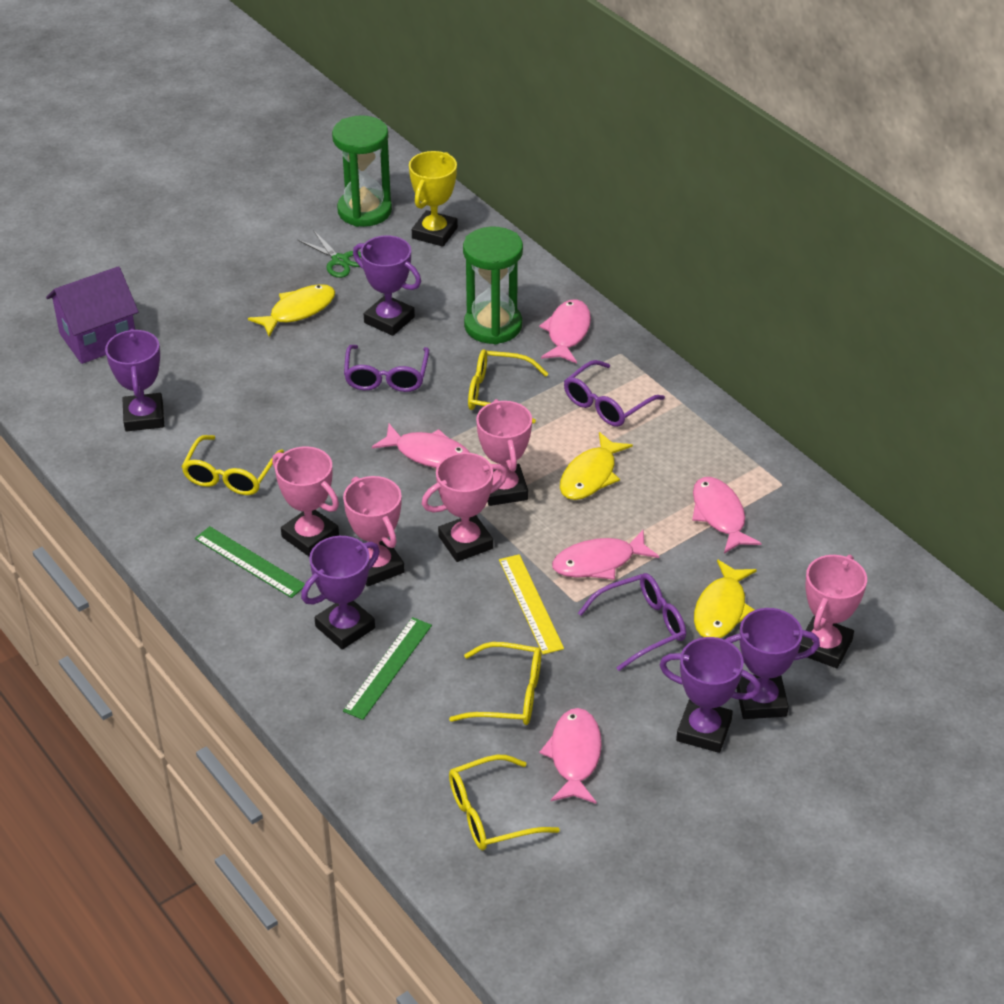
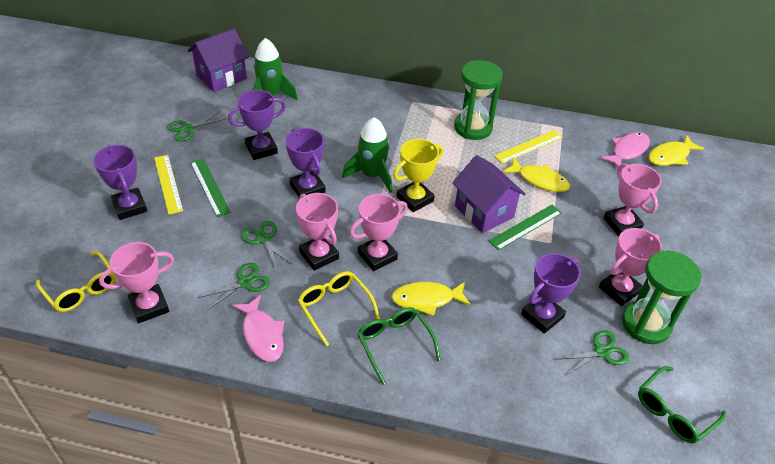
green glasses: none = 0 -> [357,307,441,385] [638,366,726,443] = 2
green rocket: none = 0 -> [252,38,298,100] [342,117,392,193] = 2
green scissors: [298,230,361,278] = 1 -> [167,112,225,141] [198,263,270,310] [241,221,293,270] [555,331,629,375] = 4
pink fish: [372,424,470,468] [539,299,591,364] [539,708,602,804] [552,530,659,580] [692,477,762,554] = 5 -> [232,295,284,362] [600,132,650,167] = 2
purple glasses: [344,345,429,392] [564,360,665,427] [578,573,686,671] = 3 -> none = 0
purple house: [46,266,139,364] = 1 -> [188,28,249,92] [452,155,526,233] = 2
purple trophy: [105,329,164,432] [301,536,380,650] [353,235,421,336] [660,637,761,753] [725,608,820,719] = 5 -> [93,145,147,220] [228,90,286,160] [286,128,326,197] [521,253,580,334] = 4
yellow glasses: [181,435,284,495] [449,642,541,725] [449,755,560,850] [468,349,548,424] = 4 -> [36,252,116,312] [298,271,380,346] = 2
yellow ruler: [499,554,564,655] = 1 -> [154,155,183,215] [494,130,563,164] = 2

